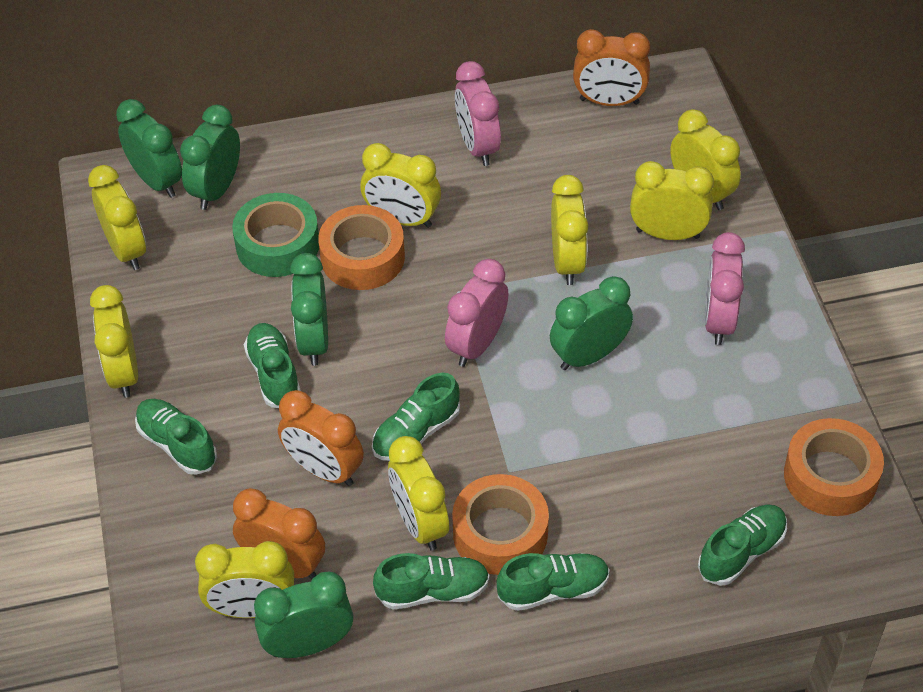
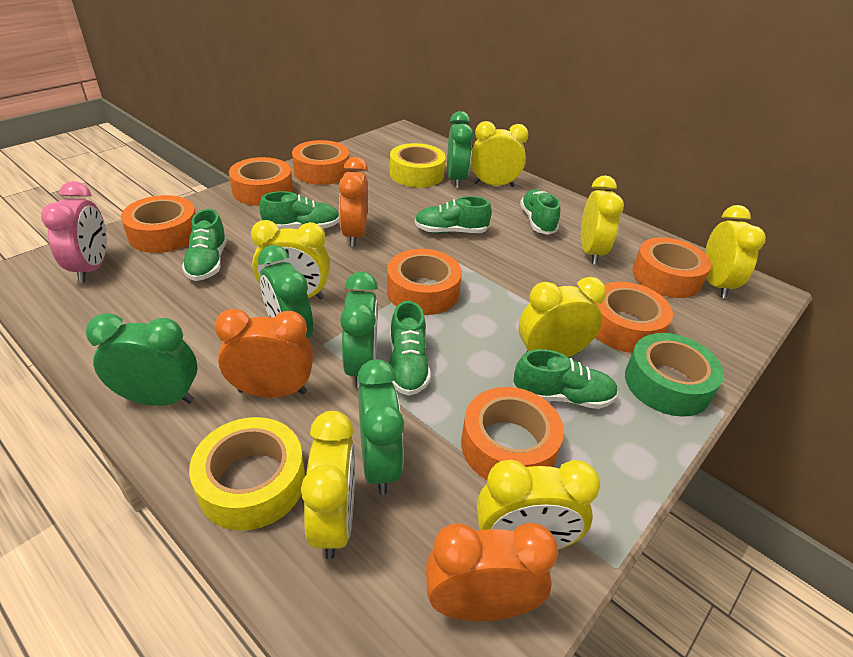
orange tape: [318,205,405,290] [452,474,549,575] [784,418,884,516] = 3 -> [121,195,196,253] [229,157,293,206] [292,140,350,185] [387,249,462,315] [461,387,564,480] [594,282,673,353] [632,237,711,298] = 7
pink clock: [445,259,508,367] [455,61,501,166] [705,232,745,345] = 3 -> [41,181,107,282] = 1
yellow clock: [88,165,146,270] [90,285,138,398] [195,541,294,618] [360,143,441,228] [388,436,449,551] [551,175,588,285] [630,161,714,240] [670,109,741,210] = 8 -> [251,220,330,300] [301,411,355,559] [471,121,528,187] [477,460,600,550] [519,277,606,357] [581,175,624,264] [705,205,766,298] = 7
yellow tape: none = 0 -> [189,417,305,531] [390,143,446,187] = 2

